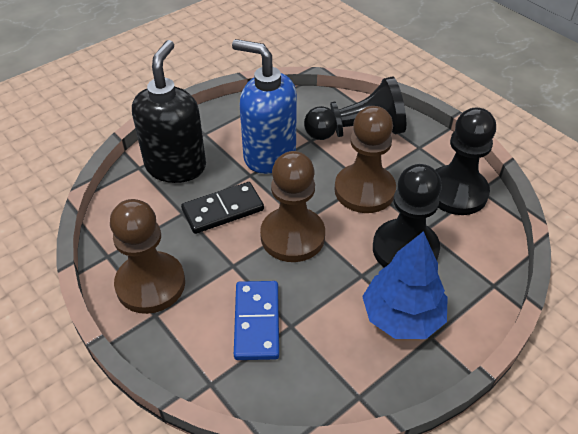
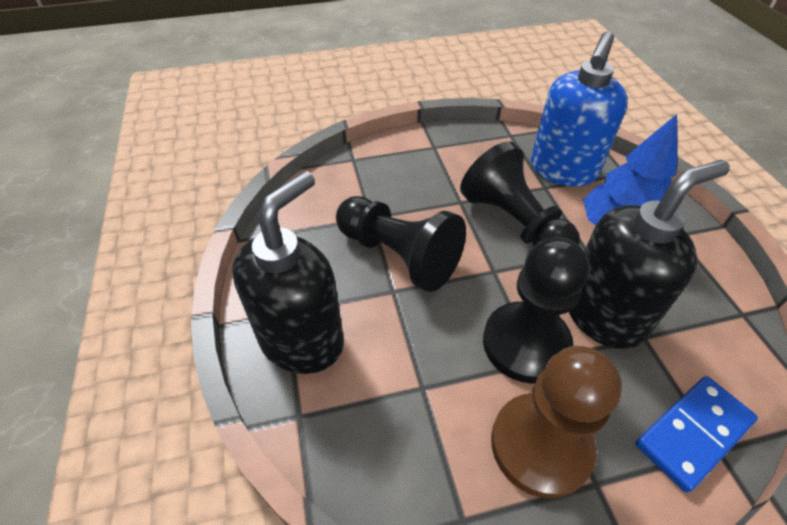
black domino: [181,182,264,234] = 1 -> none = 0
black soap dispenser: [132,40,206,183] = 1 -> [232,171,344,374] [569,160,730,349] = 2
brown pawn: [110,199,185,314] [260,151,325,262] [334,106,396,213] = 3 -> [491,346,622,499] = 1

